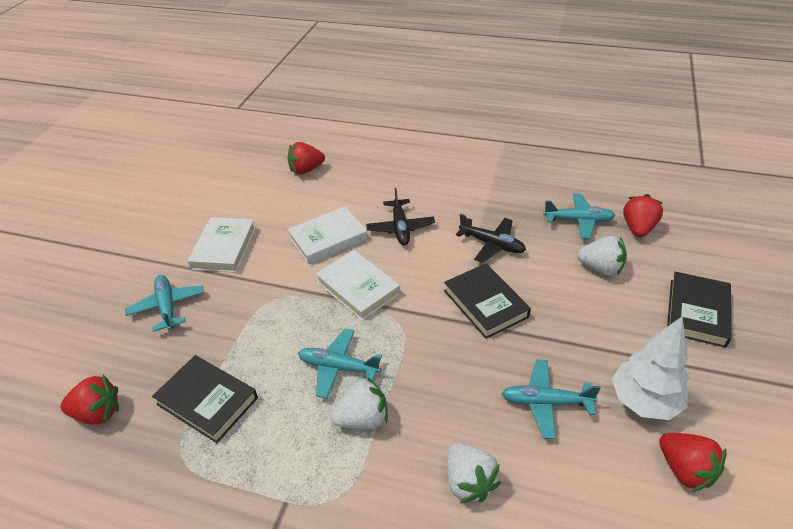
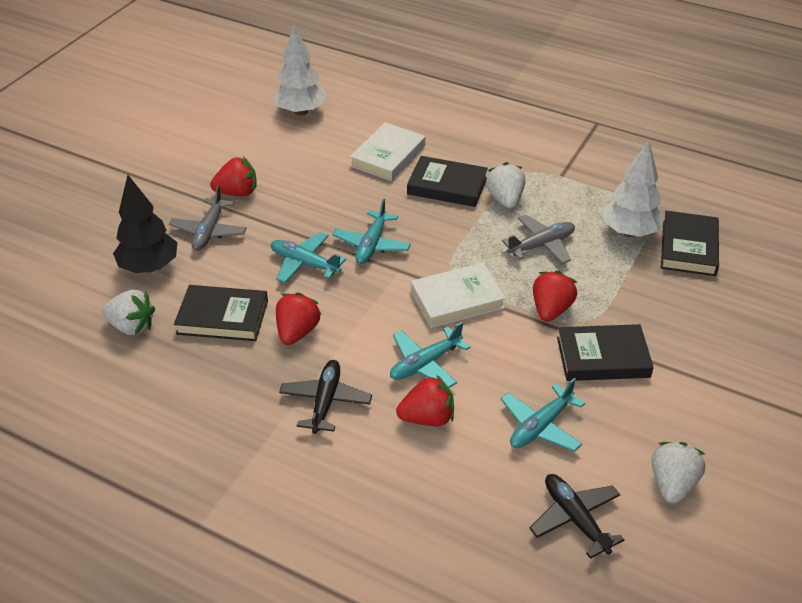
black book: [152,355,258,443] [444,263,531,339] [667,272,731,348] = 3 -> [174,285,268,341] [407,156,488,207] [557,324,654,381] [661,211,719,276] = 4
black tree: none = 0 -> [113,175,177,273] = 1
grey plane: none = 0 -> [169,185,247,251] [502,215,575,264] = 2
white book: [188,217,256,273] [287,206,368,264] [316,250,400,321] = 3 -> [350,122,425,181] [411,263,506,328] = 2
white tree: [612,317,689,420] = 1 -> [273,24,326,116] [603,140,665,237] = 2

